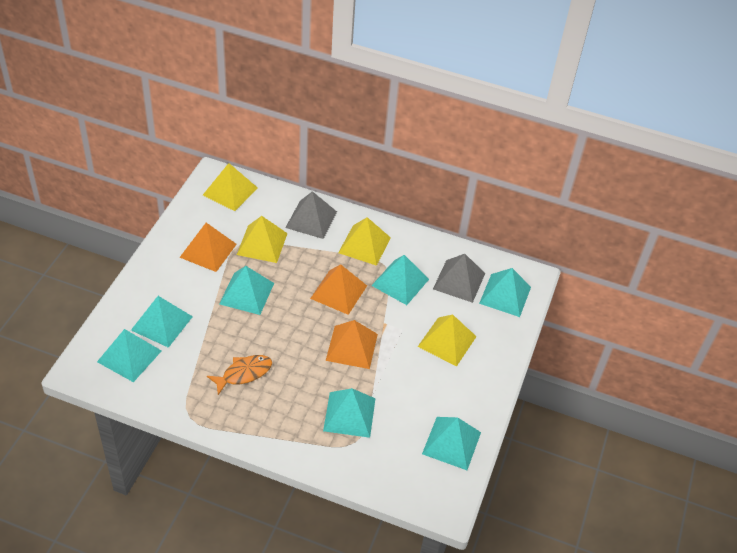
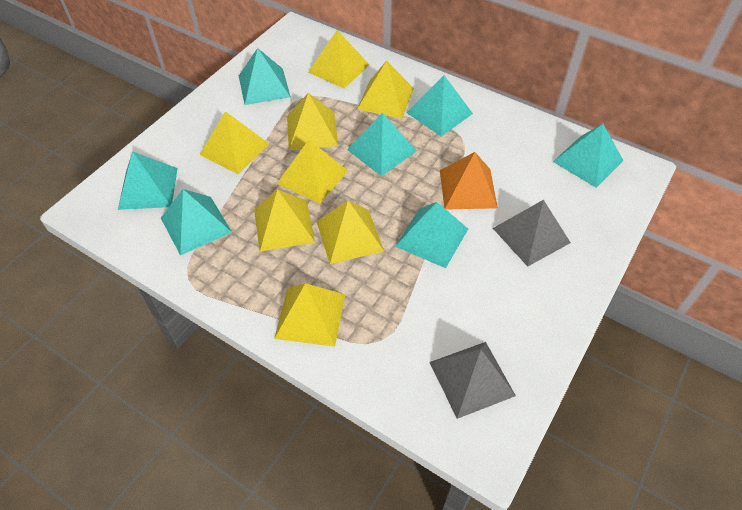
orange fish: [207,355,272,395] = 1 -> none = 0
orange pyramid: [179,223,237,272] [310,264,367,315] [326,320,378,369] = 3 -> [440,152,498,210] = 1
yellow pyramid: [203,163,258,211] [237,216,288,263] [338,217,391,266] [418,314,477,366] = 4 -> [199,111,269,174] [254,189,315,251] [274,283,345,347] [277,140,348,204] [287,93,338,150] [308,30,370,89] [317,200,384,264] [357,61,414,118] = 8

